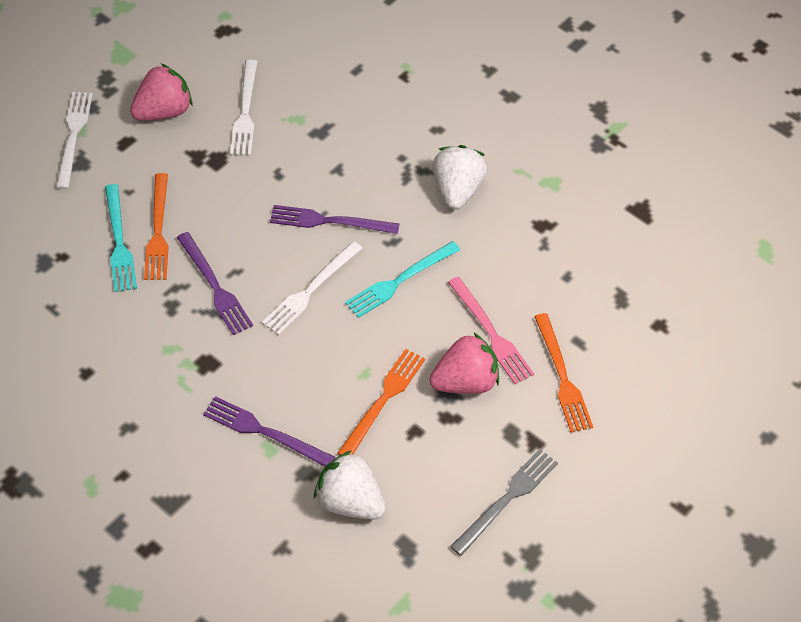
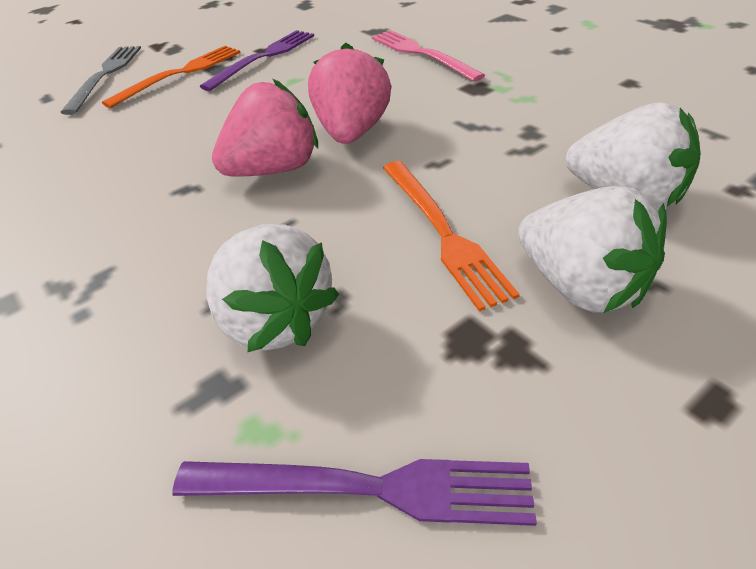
orange fork: [144,173,168,280] [338,349,425,455] [534,313,593,433] = 3 -> [102,46,241,108] [383,161,520,311] = 2
purple fork: [177,232,253,335] [203,396,335,467] [270,205,399,234] = 3 -> [172,459,537,526] [199,30,314,91] = 2
turquoise fork: [105,184,137,292] [345,241,460,318] = 2 -> none = 0
white fork: [56,92,93,189] [230,60,258,156] [262,241,362,335] = 3 -> none = 0
white strawberry: [314,450,386,520] [432,145,488,209] = 2 -> [206,224,339,352] [518,186,667,313] [566,102,701,210] = 3

